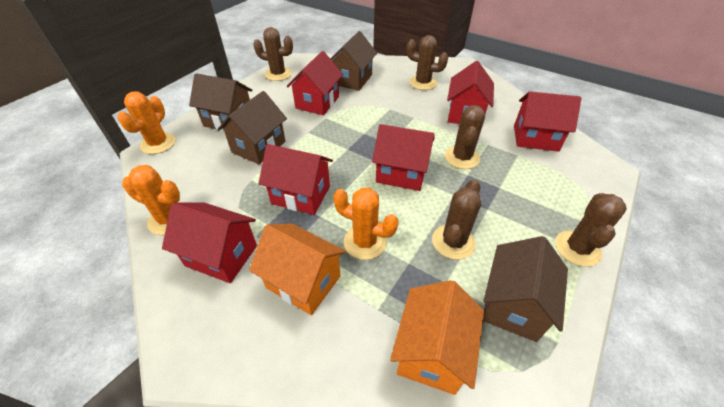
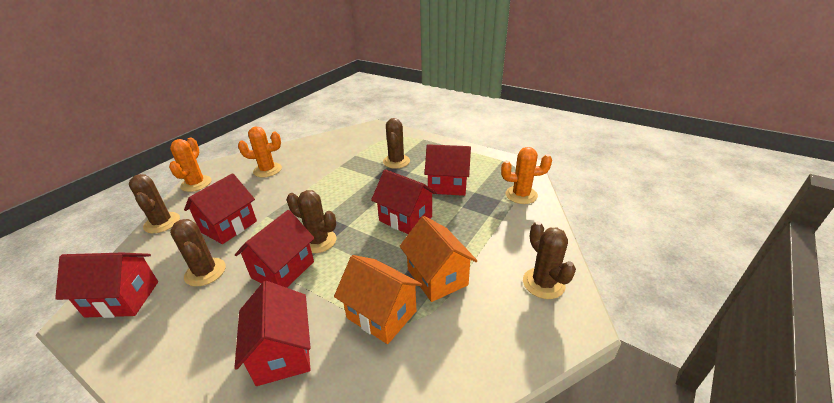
brown house: [189,73,253,131] [218,91,287,164] [330,31,377,91] [483,236,568,342] = 4 -> none = 0

